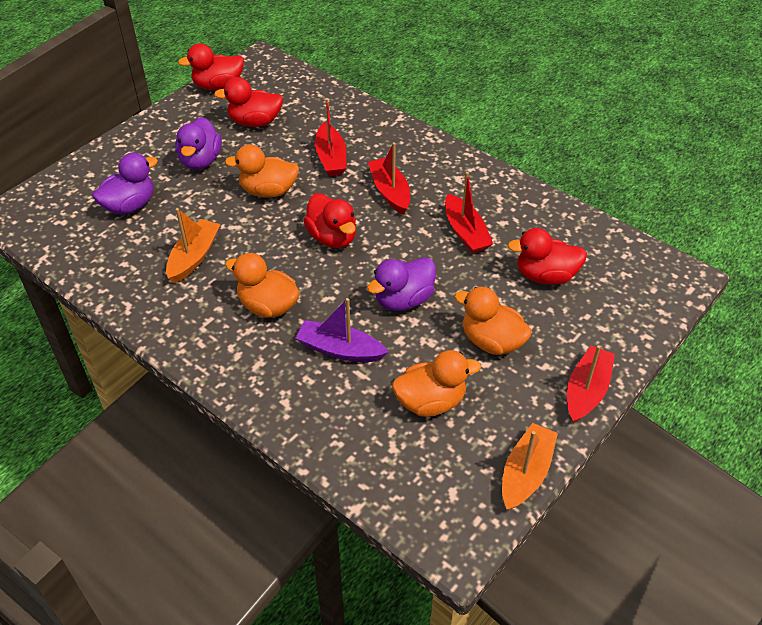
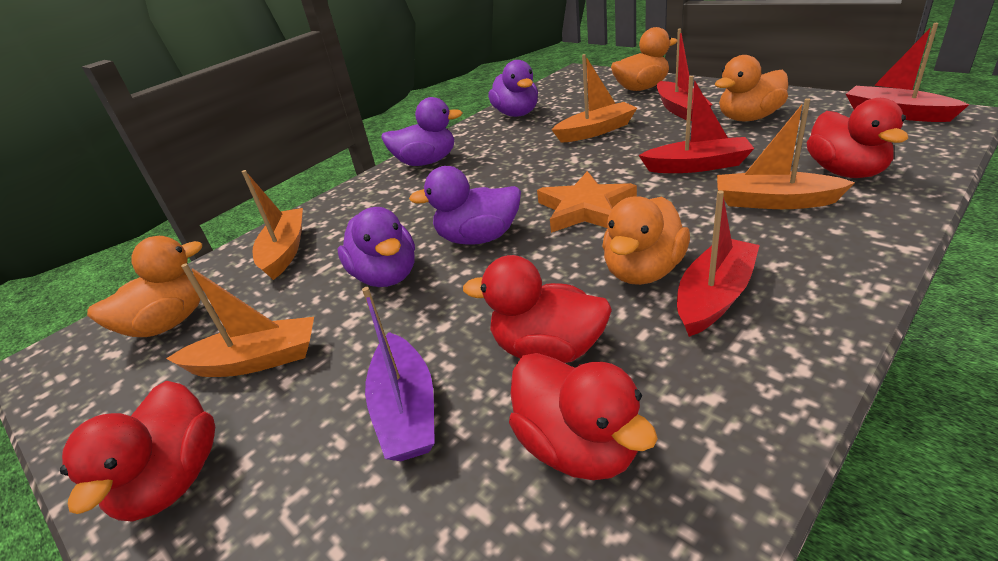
orange boat: [166,208,220,283] [502,423,558,510] = 2 -> [166,263,314,377] [242,170,303,280] [551,54,637,143] [717,98,855,209] = 4
orange star: none = 0 -> [537,171,637,233] = 1
purple duck: [92,153,158,215] [175,117,222,170] [367,257,436,311] = 3 -> [337,207,415,287] [381,97,463,166] [409,166,521,245] [488,60,538,117] = 4

